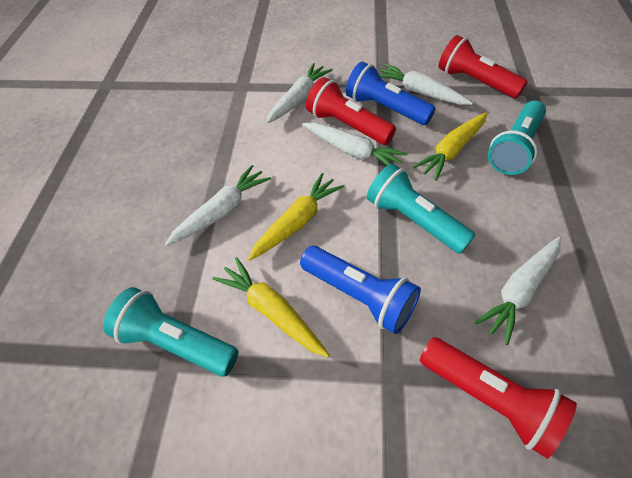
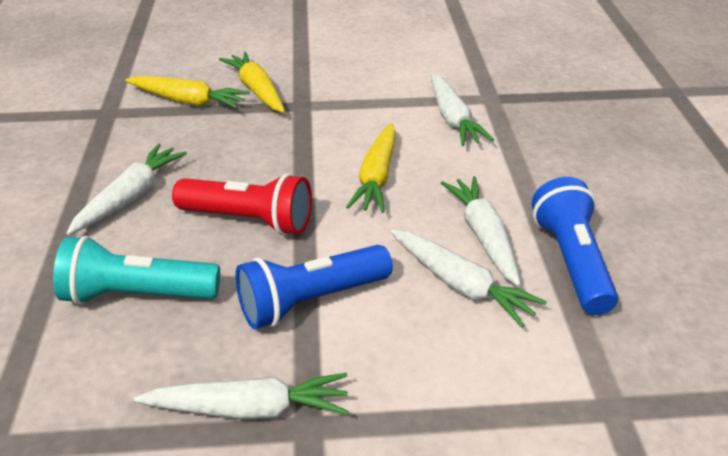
red flashlight: [306,77,396,145] [420,337,577,459] [438,35,528,98] = 3 -> [172,173,312,235] = 1
turquoise flashlight: [103,287,239,377] [367,163,475,254] [488,101,546,175] = 3 -> [53,236,220,305] = 1

